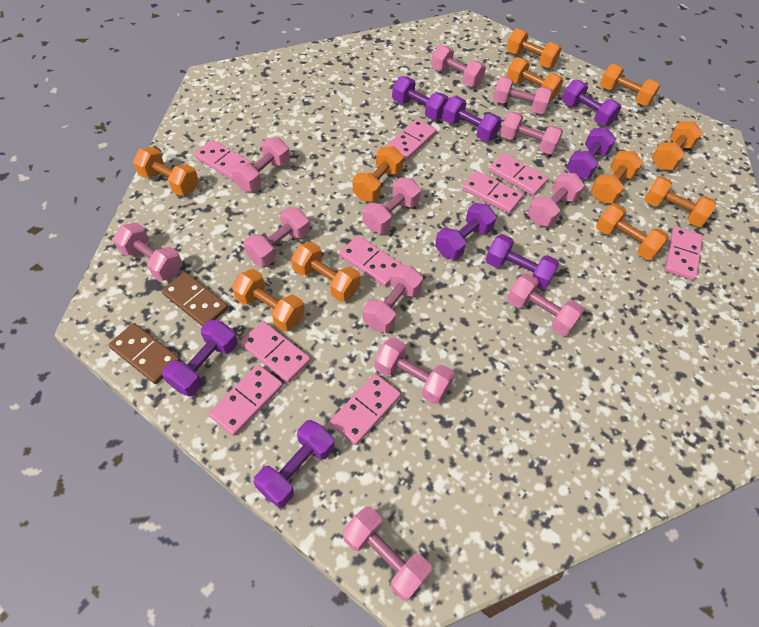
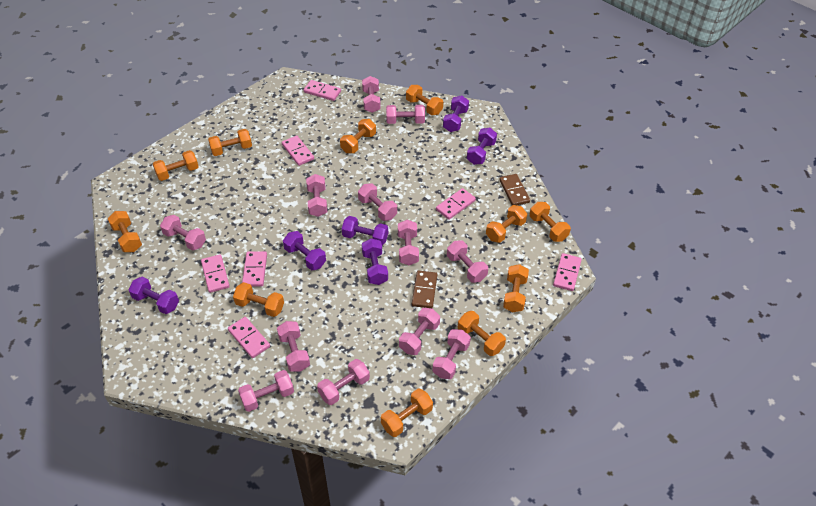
pink domino: [194,140,252,180] [208,364,283,436] [240,321,311,383] [330,374,401,445] [339,236,403,287] [387,119,437,160] [462,171,523,214] [489,154,548,196] [664,227,703,280] = 9 -> [201,254,230,293] [228,317,270,358] [242,251,267,287] [282,136,314,166] [304,80,341,101] [436,188,476,220] [553,253,582,291] = 7
purple dumbbell: [162,320,238,396] [254,420,335,508] [392,76,449,120] [435,203,497,260] [442,96,502,142] [485,234,559,290] [562,80,621,126] [566,128,616,179] = 8 -> [128,277,179,314] [283,231,326,270] [342,216,388,245] [362,238,388,285] [443,95,469,132] [467,128,497,165] = 6

